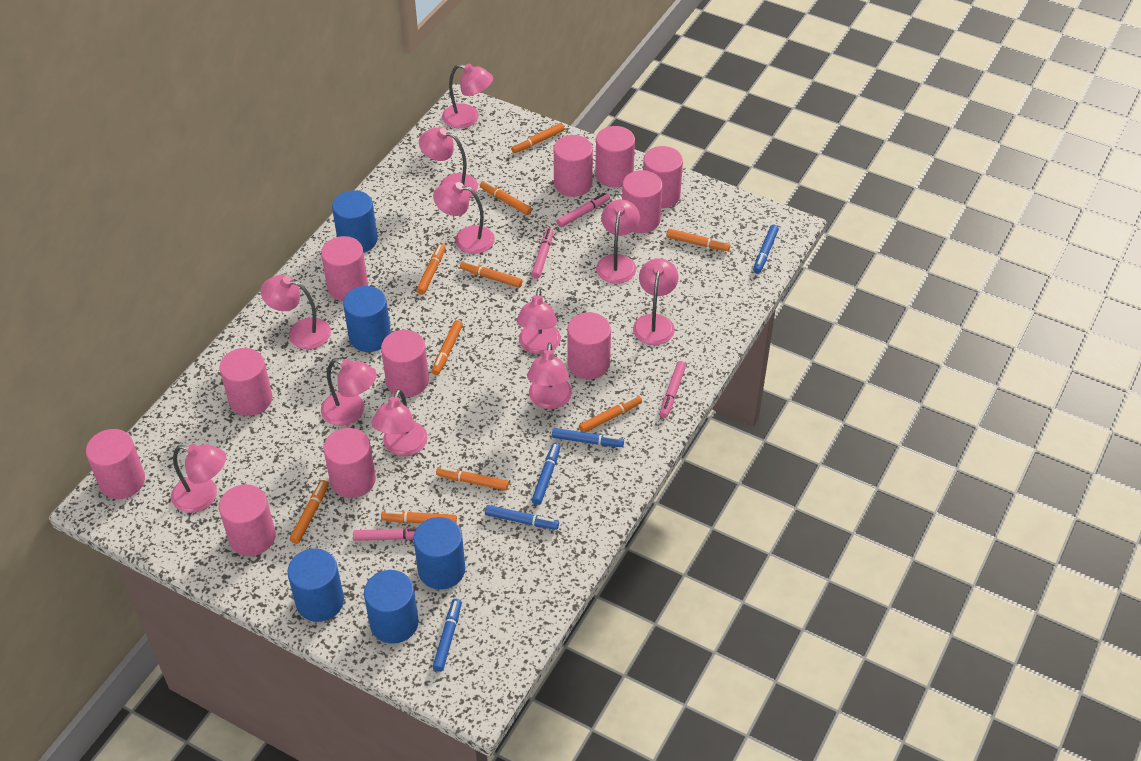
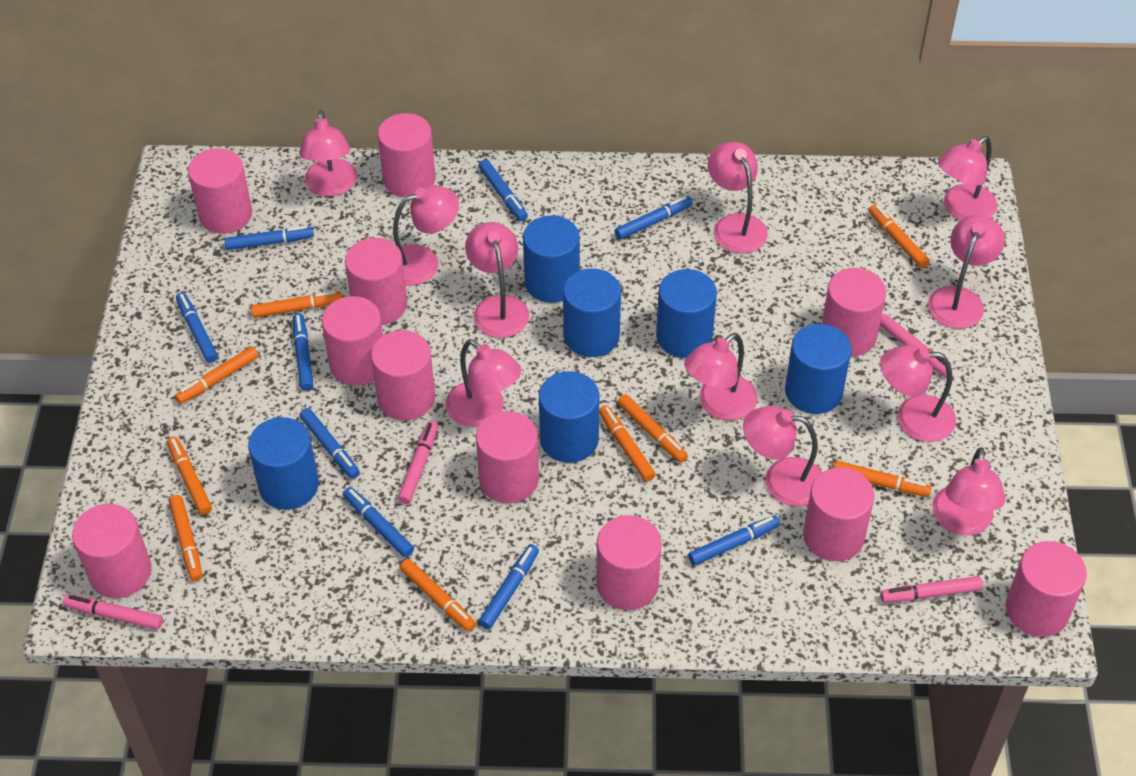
blue cylinder: [287,549,344,622] [332,190,377,253] [343,286,391,352] [364,570,419,644] [413,517,465,590] = 5 -> [248,417,319,510] [523,215,580,303] [539,371,599,463] [563,268,621,357] [656,269,717,358] [785,324,851,414] = 6
blue marker: [433,599,462,672] [485,505,559,530] [532,442,561,505] [552,428,624,447] [753,225,779,273] = 5 -> [176,293,218,363] [225,226,314,250] [293,313,314,391] [299,408,360,479] [343,487,414,557] [479,159,528,221] [479,544,539,629] [615,196,693,240] [688,516,780,565] = 9
orange marker: [290,480,329,544] [381,511,457,523] [416,244,446,295] [432,320,463,375] [436,467,509,491] [460,261,522,288] [480,181,532,215] [511,123,565,153] [579,395,642,432] [666,229,731,251] = 10 -> [167,437,212,515] [169,495,202,581] [175,346,258,404] [251,291,342,318] [400,559,476,632] [599,405,656,481] [618,394,688,463] [834,460,932,497] [869,204,930,268] = 9

